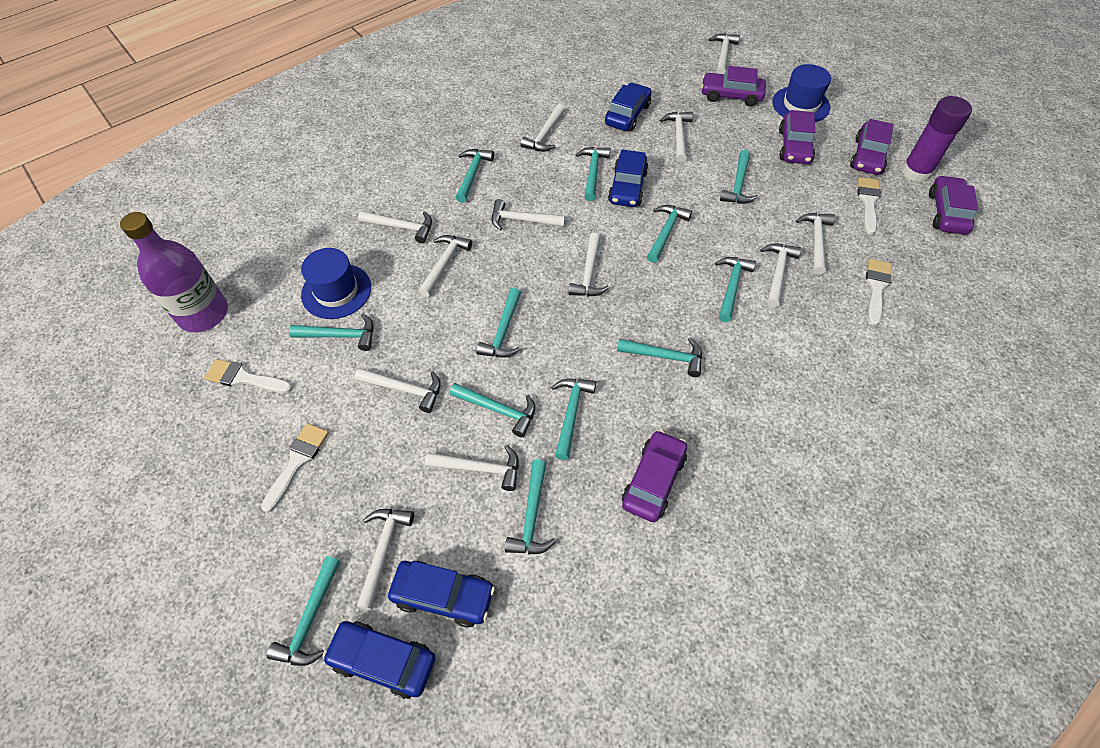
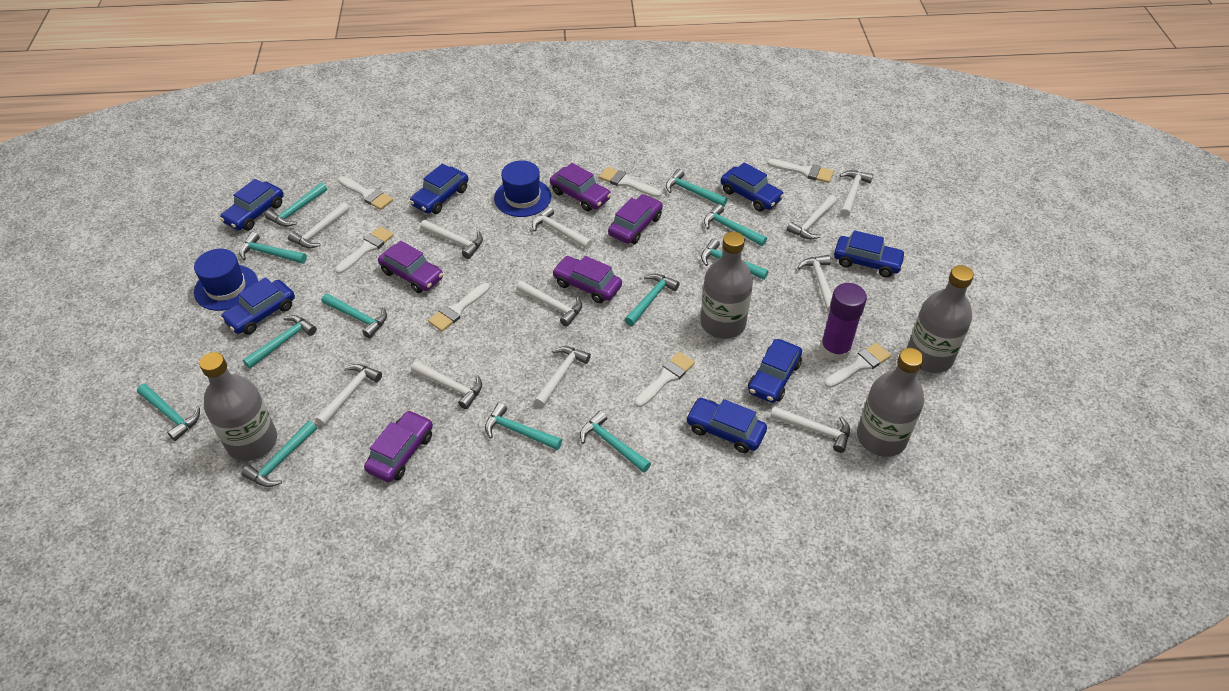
blue car: [322,621,435,699] [388,561,495,628] [605,83,651,131] [608,150,648,207] = 4 -> [220,179,284,231] [220,277,295,335] [410,163,468,214] [686,398,767,453] [721,162,784,211] [748,339,802,403] [834,230,906,277] = 7
grey bottle: none = 0 -> [199,352,277,461] [700,232,753,339] [857,348,924,457] [907,265,974,373] = 4
purple bottle: [120,212,228,332] = 1 -> none = 0
white brush: [204,359,293,393] [261,423,329,513] [857,177,881,234] [866,259,892,326] = 4 -> [335,226,394,274] [338,176,393,210] [428,283,490,332] [599,167,661,197] [635,352,695,407] [767,159,834,183] [824,343,891,388] = 7
white hammer: [355,368,441,413] [357,509,414,610] [358,211,432,243] [419,235,472,297] [425,445,519,491] [492,199,565,231] [520,104,565,152] [569,233,609,296] [660,112,693,162] [709,33,740,74] [761,243,802,307] [796,213,835,274] = 12 -> [288,202,350,248] [315,364,382,426] [411,361,482,409] [420,220,483,259] [516,281,582,326] [532,206,592,249] [534,346,591,407] [770,406,850,453] [787,195,837,240] [797,255,832,312] [840,170,873,217] = 11

